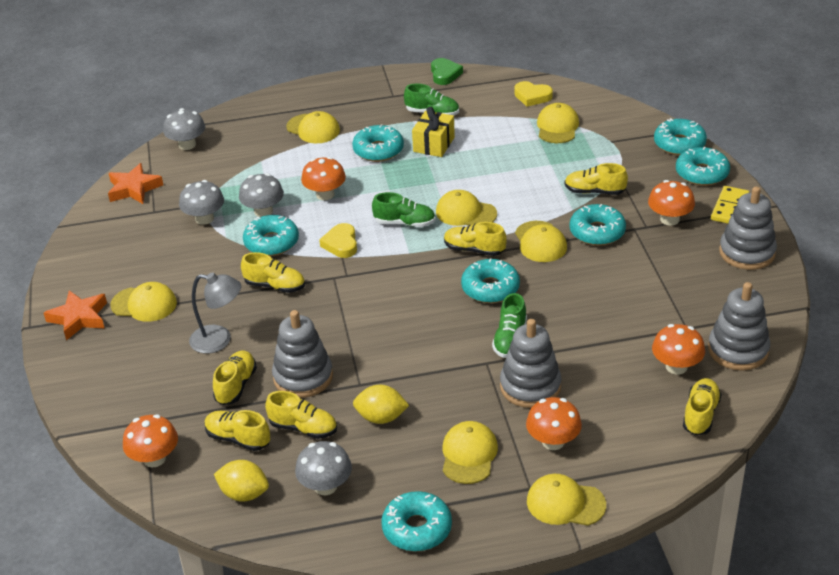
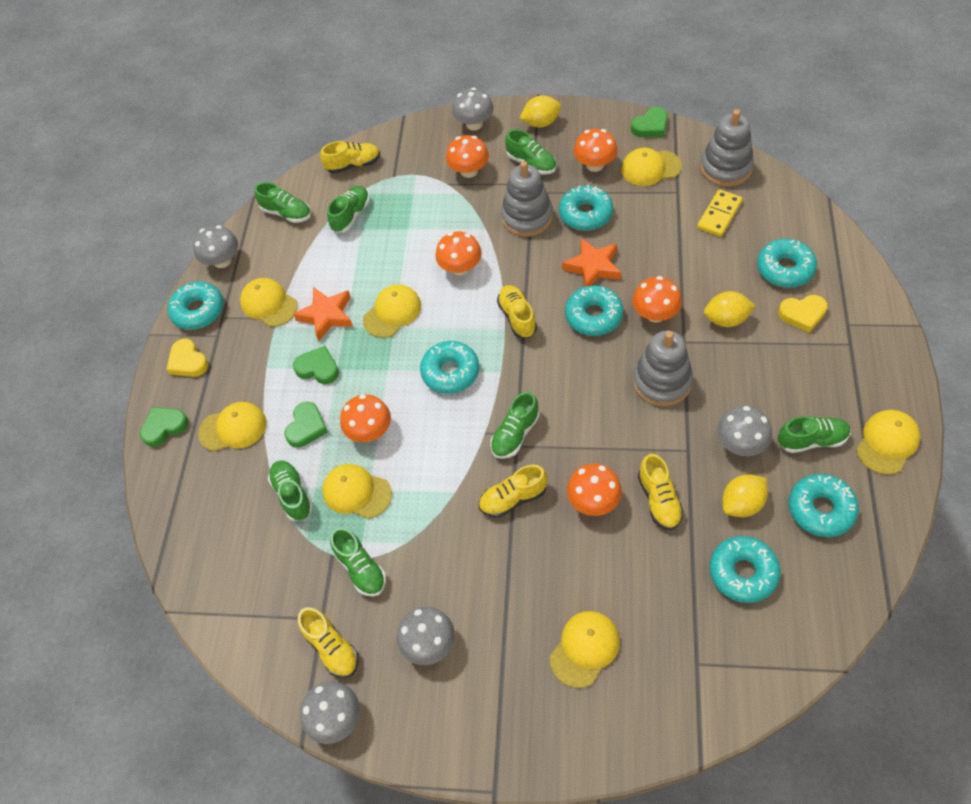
green heart: [431,58,463,85] = 1 -> [140,407,188,447] [284,402,328,448] [293,346,339,384] [631,107,668,137] = 4
green shoe: [372,192,435,227] [404,83,459,115] [492,293,527,358] = 3 -> [254,182,311,223] [268,460,313,521] [327,186,370,233] [330,528,386,597] [490,392,540,459] [505,129,556,175] [778,416,851,453] = 7
grey lamp: [189,272,241,354] = 1 -> none = 0
grey mushroom: [163,108,205,150] [179,180,224,225] [239,173,284,217] [295,441,352,495] = 4 -> [193,225,238,268] [300,682,360,744] [397,607,455,665] [452,87,494,130] [717,406,772,456] = 5
grey stacking toy: [272,310,333,398] [500,319,562,408] [708,282,770,371] [719,186,777,270] = 4 -> [501,161,553,237] [633,331,693,406] [701,109,754,187] = 3
orange mushroom: [123,414,178,468] [301,157,346,200] [526,397,582,450] [648,180,695,225] [652,324,705,375] = 5 -> [340,394,391,442] [436,231,482,275] [446,135,489,178] [567,464,622,516] [574,129,618,172] [633,276,682,322] = 6
yellow gift: [412,107,455,157] = 1 -> none = 0
yellow lemon: [214,460,269,502] [353,385,409,424] = 2 -> [520,95,561,127] [704,291,755,327] [722,475,768,517] = 3
yellow shoe: [205,410,270,451] [213,351,257,405] [241,252,305,293] [265,391,337,439] [444,222,507,256] [565,163,628,195] [683,378,722,435] = 7 -> [298,607,359,678] [320,141,380,174] [479,465,548,518] [497,285,537,338] [638,454,684,530] = 5

